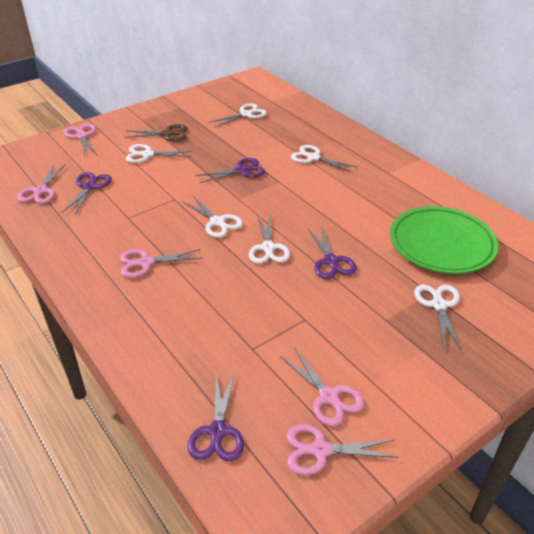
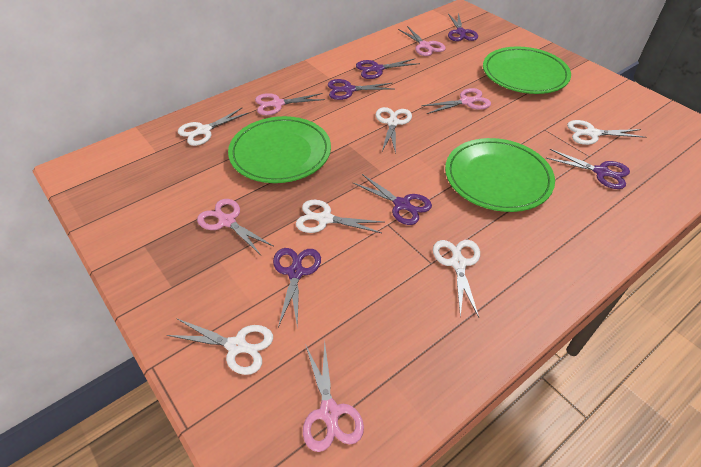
brown scissors: [124,124,187,142] = 1 -> none = 0
green plate: [390,206,498,274] = 1 -> [228,116,331,183] [445,138,555,212] [483,46,571,94] = 3
purple scissors: [62,172,112,215] [187,372,244,461] [195,158,265,183] [308,226,357,279] = 4 -> [273,248,321,328] [328,79,393,100] [353,174,432,225] [356,58,420,79] [448,13,478,41] [546,149,630,189] = 6

